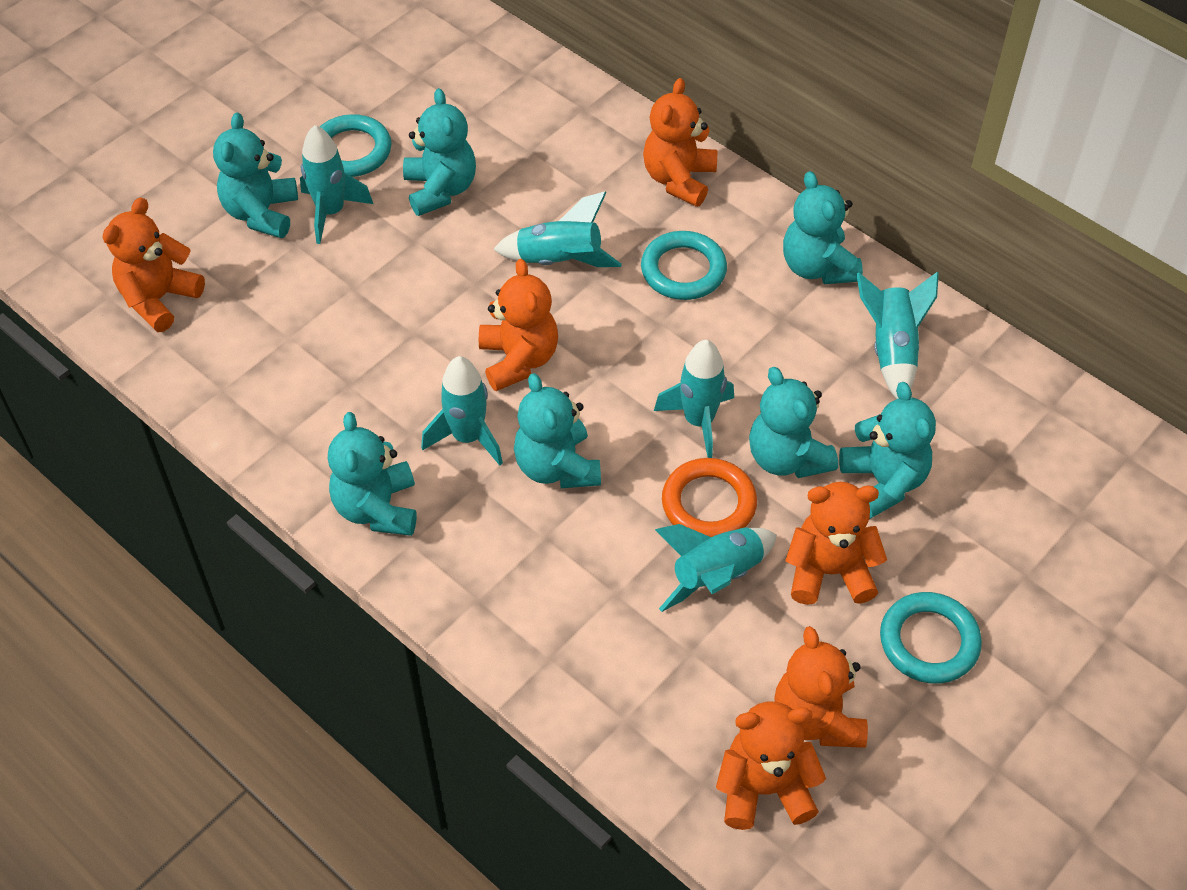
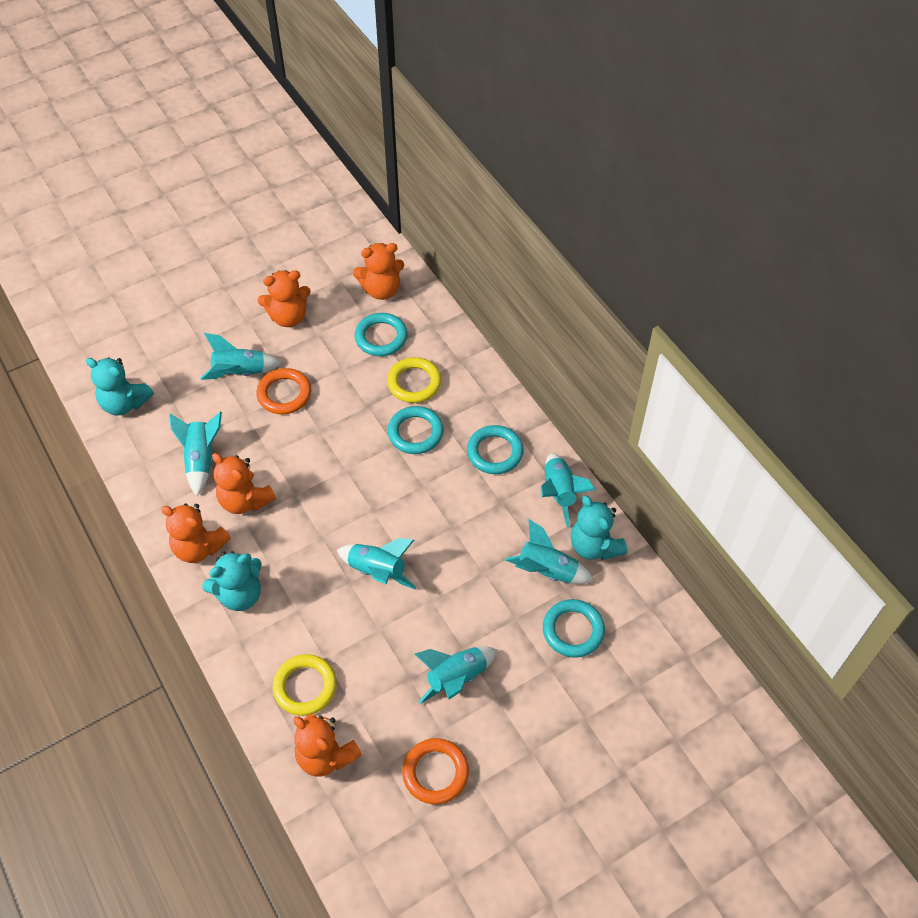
orange ring: [662,458,757,537] = 1 -> [256,368,311,414] [402,738,469,804] = 2
orange teddy bear: [103,197,205,332] [479,259,558,391] [643,78,717,207] [716,701,826,830] [774,626,868,748] [785,482,887,605] = 6 -> [161,504,231,563] [212,453,276,514] [258,270,311,327] [293,714,362,777] [353,243,404,300] = 5
turquoise ring: [320,114,392,177] [641,231,727,300] [880,592,982,684] = 3 -> [355,313,407,356] [388,406,444,454] [467,425,524,474] [543,599,605,658] = 4
turquoise teddy bear: [213,113,298,238] [328,412,417,536] [403,88,476,216] [514,373,601,488] [749,367,838,478] [783,171,863,284] [839,382,936,519] = 7 -> [86,357,154,415] [202,551,262,611] [571,495,627,560] = 3
yellow ring: none = 0 -> [273,654,337,716] [387,357,442,403] = 2

